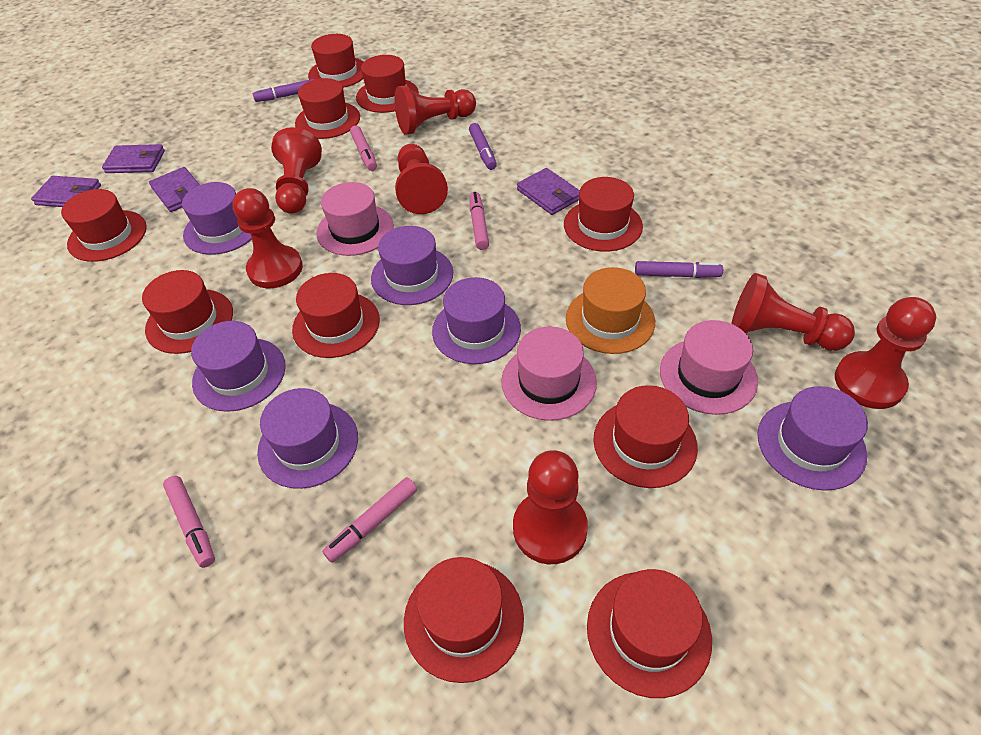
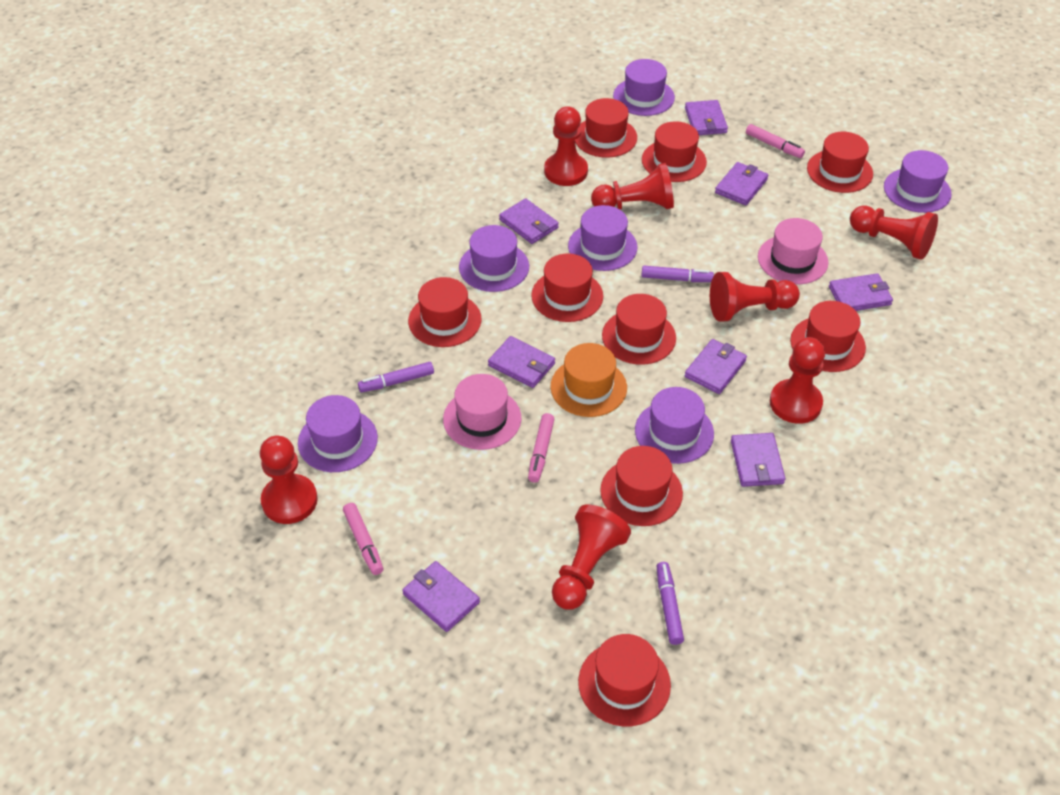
pink hat: [316,182,394,256] [501,327,597,421] [660,320,758,415] = 3 -> [443,374,521,450] [758,218,828,284] = 2
pink marker: [163,476,215,568] [322,477,417,563] [350,126,377,171] [469,192,489,250] = 4 -> [343,503,383,575] [528,413,554,483] [746,124,805,158] = 3
purple wallet: [31,176,101,207] [102,144,165,173] [149,167,200,212] [517,168,580,215] = 4 -> [402,561,480,632] [488,336,555,388] [499,198,559,244] [684,339,747,394] [685,100,728,135] [715,162,768,205] [731,433,786,487] [829,273,893,311] = 8
red hat: [61,189,147,262] [142,270,233,354] [292,273,380,358] [295,78,360,139] [308,34,364,88] [356,55,419,113] [404,557,524,683] [564,177,643,252] [587,569,712,698] [593,385,698,488] = 10 -> [408,277,481,347] [531,253,603,322] [575,98,637,158] [578,634,671,726] [600,446,683,526] [602,294,676,365] [642,121,707,182] [790,301,866,372] [807,132,873,193] = 9

